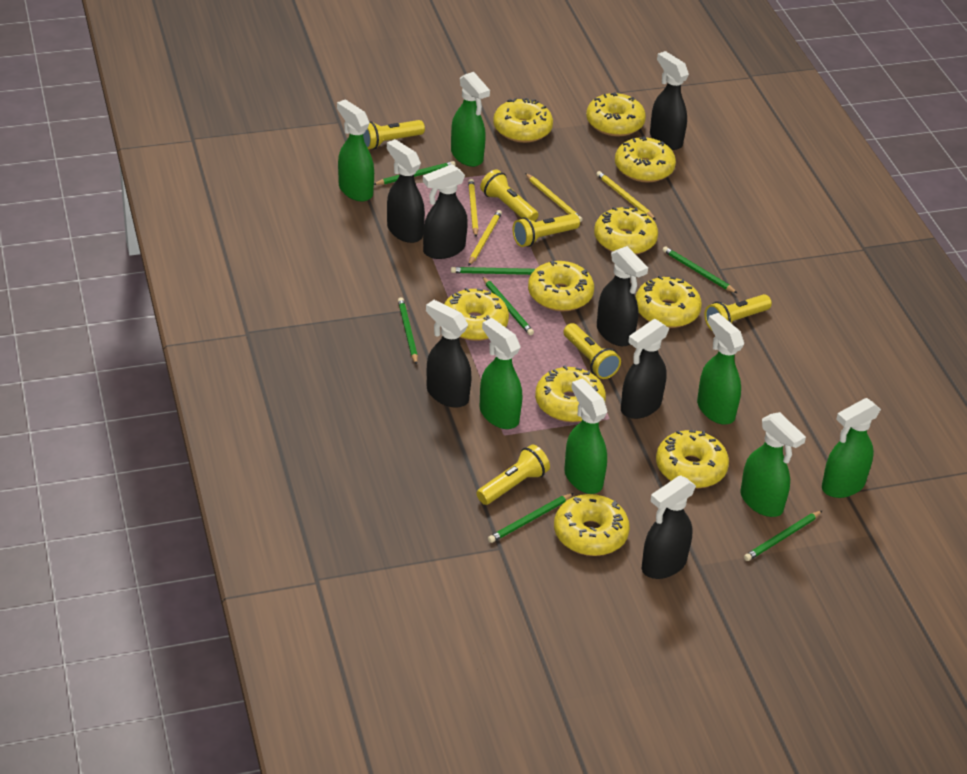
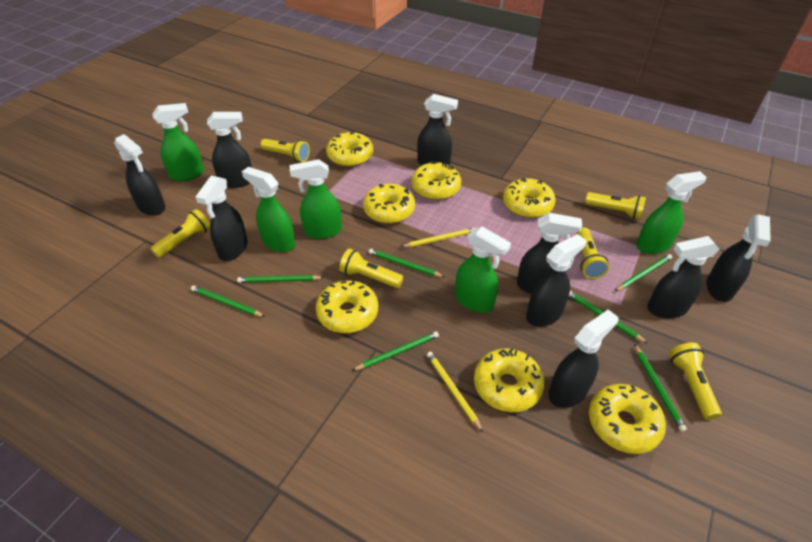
black spray bottle: [387,139,425,243] [423,164,468,259] [426,300,472,408] [597,246,648,346] [621,319,669,419] [642,475,696,579] [650,51,689,150] = 7 -> [114,134,166,216] [195,176,248,261] [207,112,252,188] [417,94,458,166] [517,213,582,294] [526,234,586,327] [549,310,619,408] [647,236,720,319] [706,214,771,302] = 9
green spray bottle: [337,99,374,202] [451,72,490,167] [480,318,522,429] [564,378,607,494] [697,313,744,424] [740,412,806,517] [822,398,881,498] = 7 -> [152,103,204,181] [242,167,295,252] [290,159,342,239] [455,227,511,313] [636,171,706,254] = 5
yellow donut: [444,288,509,341] [493,98,553,143] [528,261,594,311] [535,365,606,422] [554,494,630,556] [586,92,646,137] [594,207,658,254] [615,136,676,183] [636,276,702,328] [656,430,729,488] = 10 -> [316,280,378,333] [326,131,373,167] [363,183,415,224] [411,161,461,200] [474,348,544,412] [503,178,556,218] [589,384,666,454] = 7
yellow pencil: [468,179,478,237] [469,210,502,266] [525,173,583,222] [596,171,656,220] = 4 -> [401,228,476,247] [427,352,483,432] = 2

